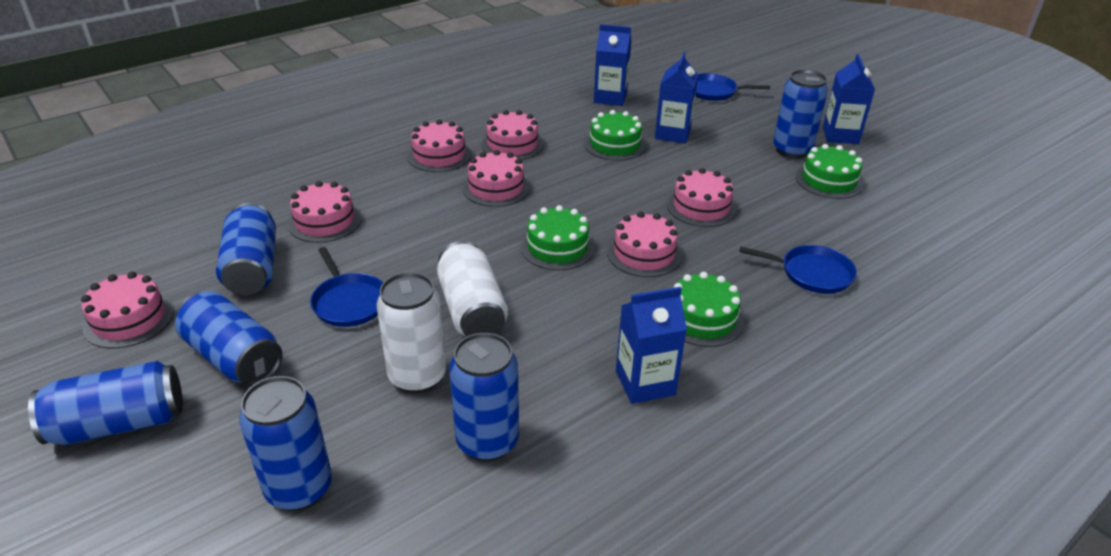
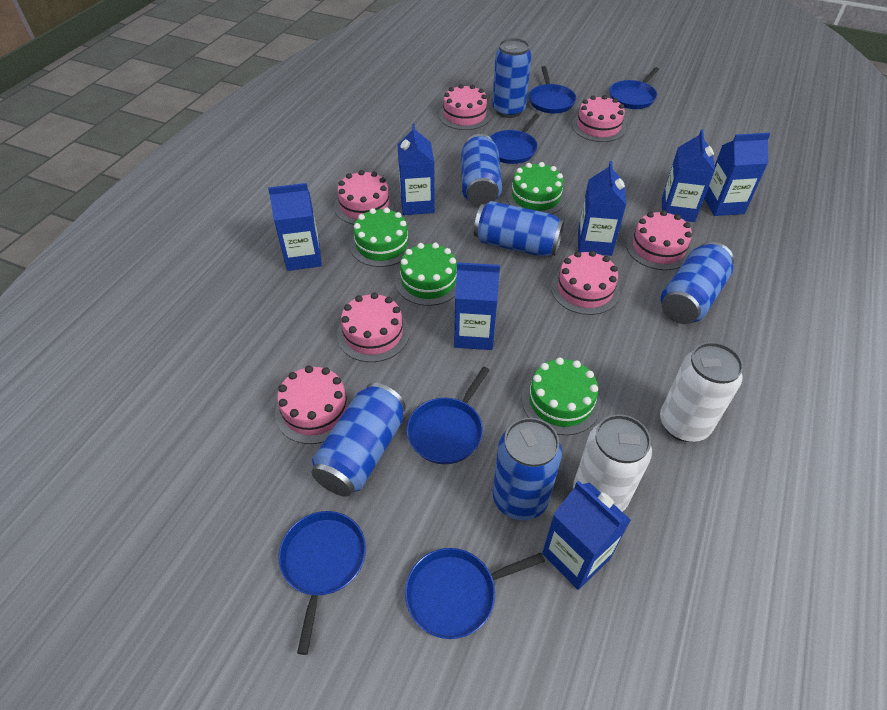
blue carton: [594,24,631,106] [616,287,687,404] [655,52,698,144] [823,54,875,144] = 4 -> [268,183,322,271] [398,123,435,215] [454,262,500,350] [542,481,631,590] [578,161,626,256] [662,129,715,222] [704,133,770,216] = 7
blue pan: [310,247,383,327] [695,73,770,101] [739,245,857,294] = 3 -> [278,511,366,655] [405,548,545,639] [407,367,490,464] [489,113,540,164] [529,66,576,113] [609,67,659,109] = 6

